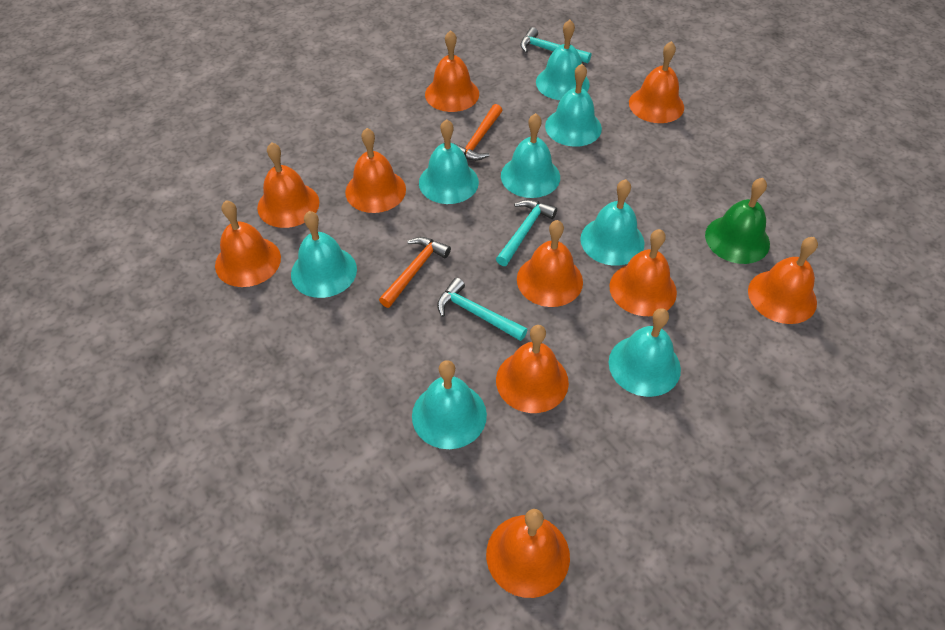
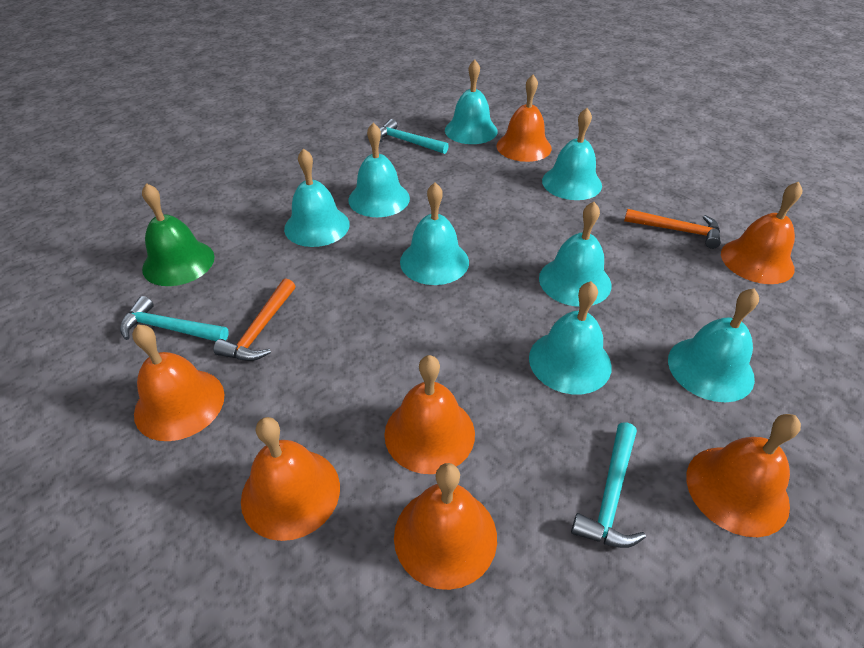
orange bell: [215,200,281,287] [257,142,319,228] [345,128,406,213] [425,30,479,112] [486,509,570,598] [496,325,569,413] [517,220,583,307] [610,229,677,316] [629,41,684,123] [748,237,818,324] = 10 -> [132,325,225,441] [241,417,340,541] [384,355,475,474] [394,463,497,590] [497,75,552,162] [686,414,801,537] [721,182,803,284] = 7

